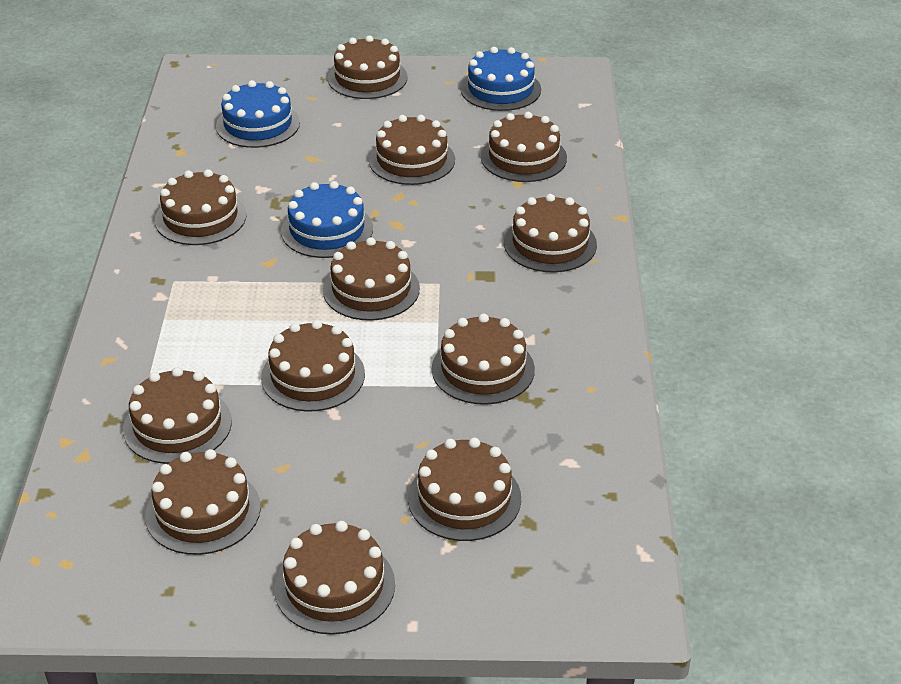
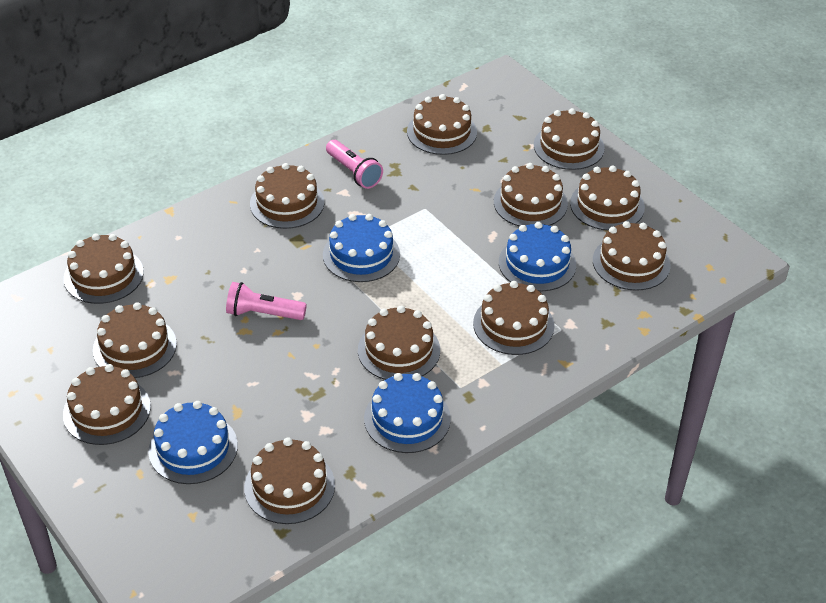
blue cake: [216,80,300,148] [281,181,373,258] [460,47,541,111] = 3 -> [148,401,238,484] [323,214,400,282] [364,373,451,453] [499,222,576,292] = 4
pink flashlight: none = 0 -> [226,282,307,320] [326,140,383,189] = 2

